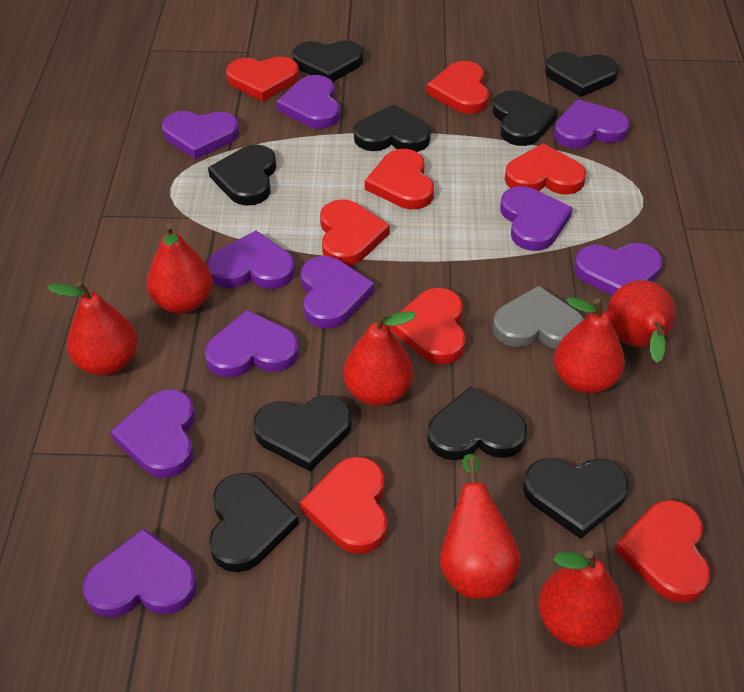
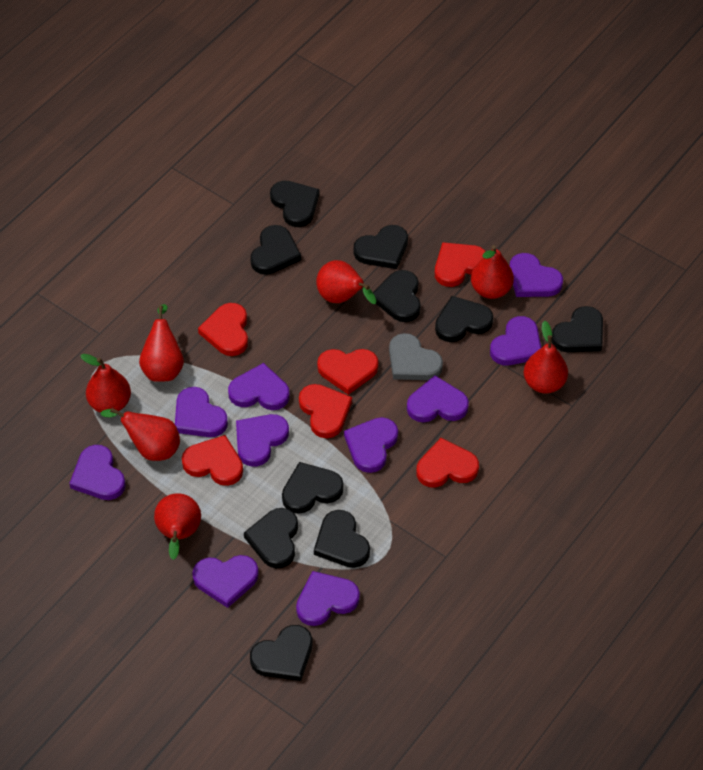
black heart: [208,145,276,206] [209,473,299,572] [253,395,352,471] [292,40,364,82] [354,104,431,152] [427,386,527,460] [493,90,558,146] [523,458,629,539] [545,52,619,97] = 9 -> [244,508,298,568] [250,225,301,275] [250,625,313,681] [270,181,320,227] [282,462,344,514] [314,510,370,568] [353,225,408,269] [373,270,421,322] [435,296,493,342] [552,306,603,352] = 10
red heart: [226,57,299,101] [300,457,387,554] [320,199,390,266] [365,149,434,209] [389,288,466,364] [427,61,489,114] [505,143,586,195] [615,500,711,603] = 8 -> [182,435,243,486] [198,303,248,356] [299,384,352,438] [317,349,379,395] [416,438,479,488] [435,242,486,287] = 6

